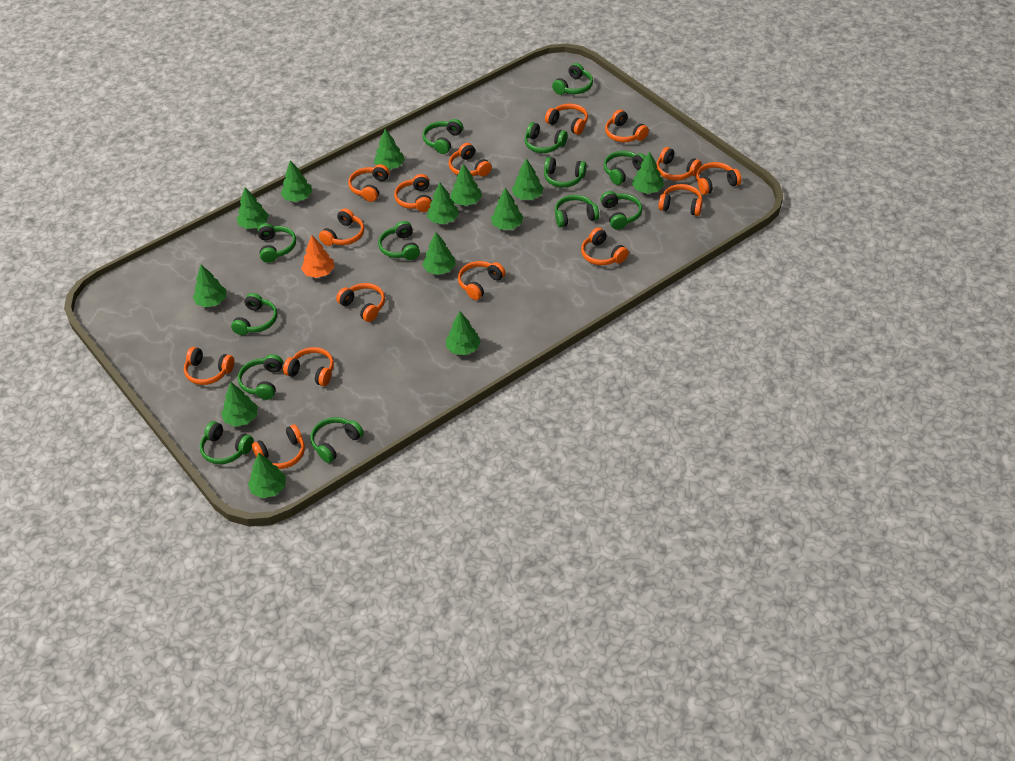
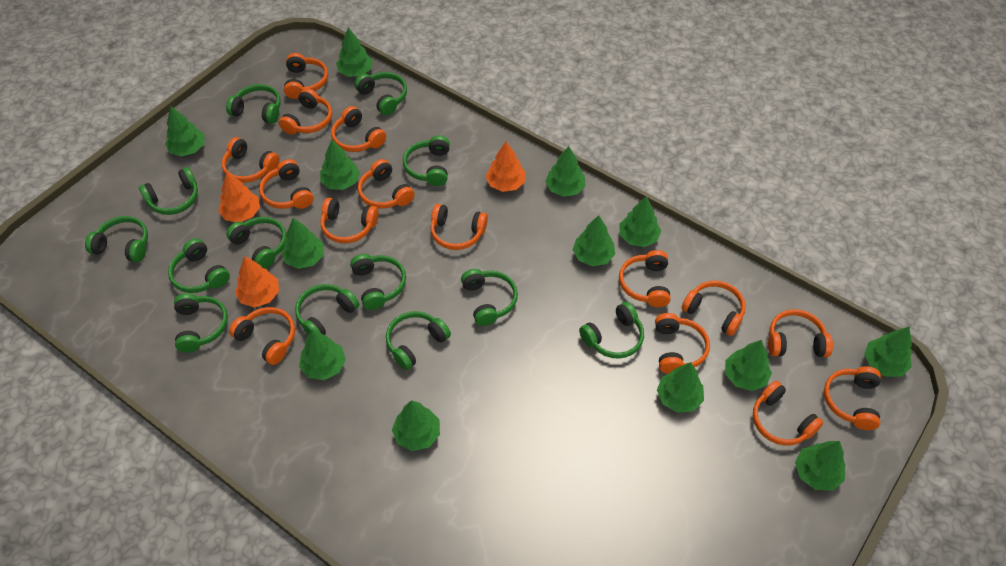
orange tree: [301,235,334,278] = 1 -> [218,172,260,222] [235,256,279,307] [486,141,525,192] = 3

